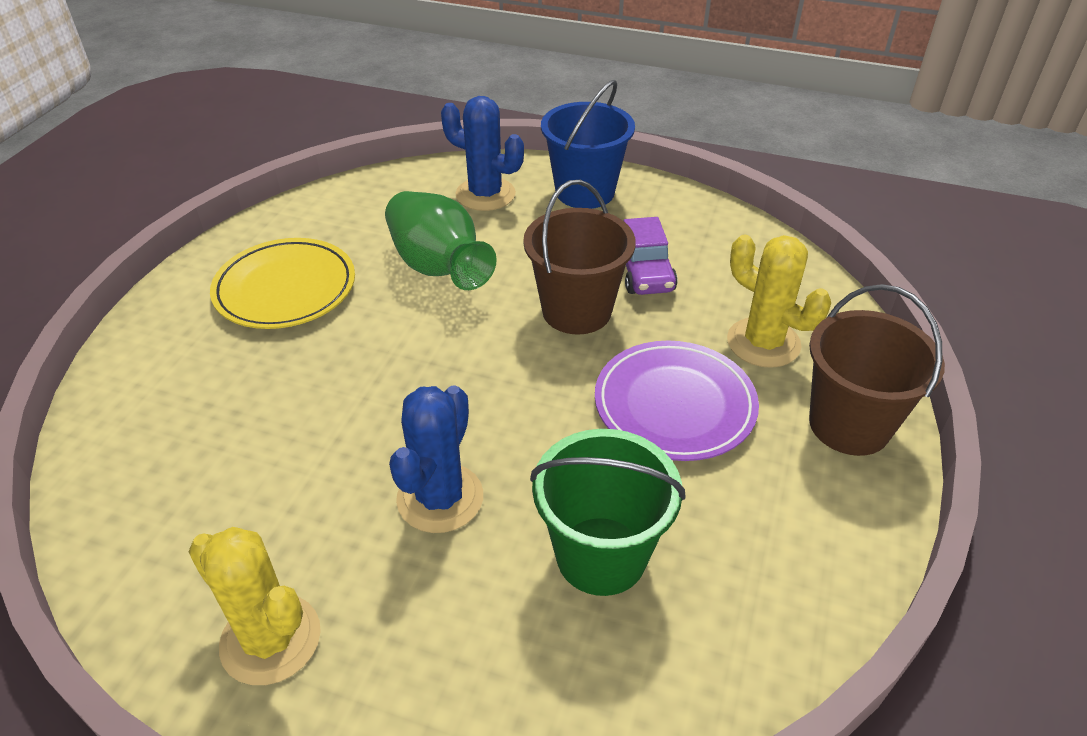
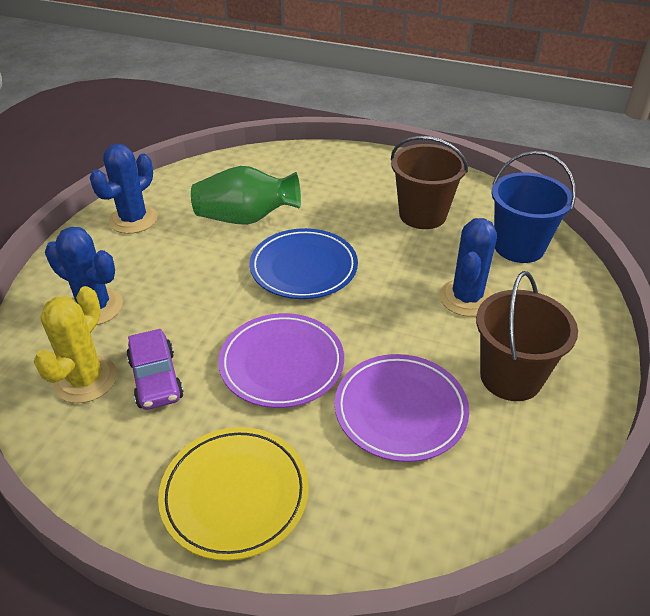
blue cactus: [389,385,483,533] [441,96,524,211] = 2 -> [45,227,123,325] [90,144,158,234] [439,218,497,317] = 3
blue plate: none = 0 -> [249,228,358,299] = 1
green bucket: [530,429,685,596] = 1 -> none = 0
purple plate: [595,341,759,461] = 1 -> [218,313,344,408] [335,354,469,462] = 2
yellow cactus: [189,527,321,685] [727,235,831,368] = 2 -> [34,286,117,403] = 1

